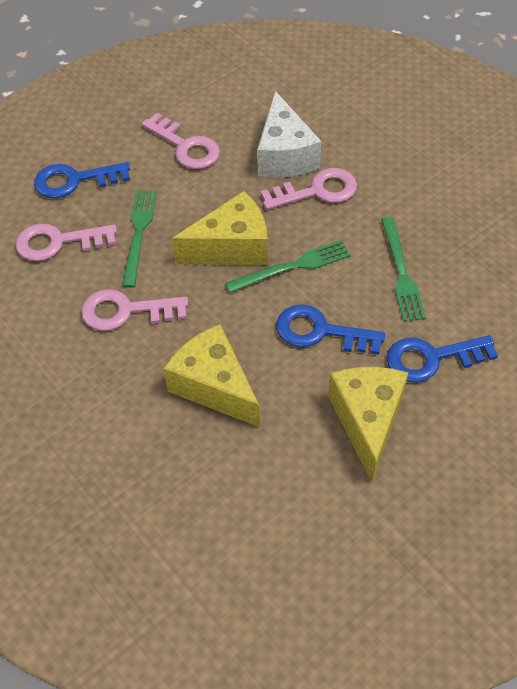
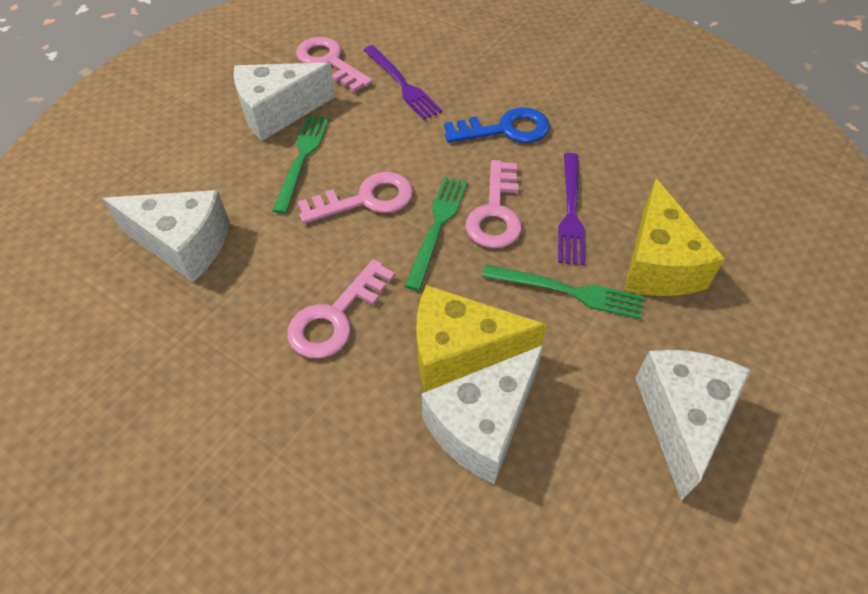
blue key: [34,162,130,198] [276,304,385,355] [386,335,498,382] = 3 -> [444,107,550,143] = 1
purple fork: none = 0 -> [364,45,442,120] [558,153,585,265] = 2
white cheese: [257,91,321,178] = 1 -> [102,190,230,282] [234,63,335,141] [422,345,544,484] [635,350,751,501] = 4
yellow cheese: [163,324,260,427] [172,191,268,265] [328,367,408,482] = 3 -> [416,285,547,392] [624,179,725,296] = 2

